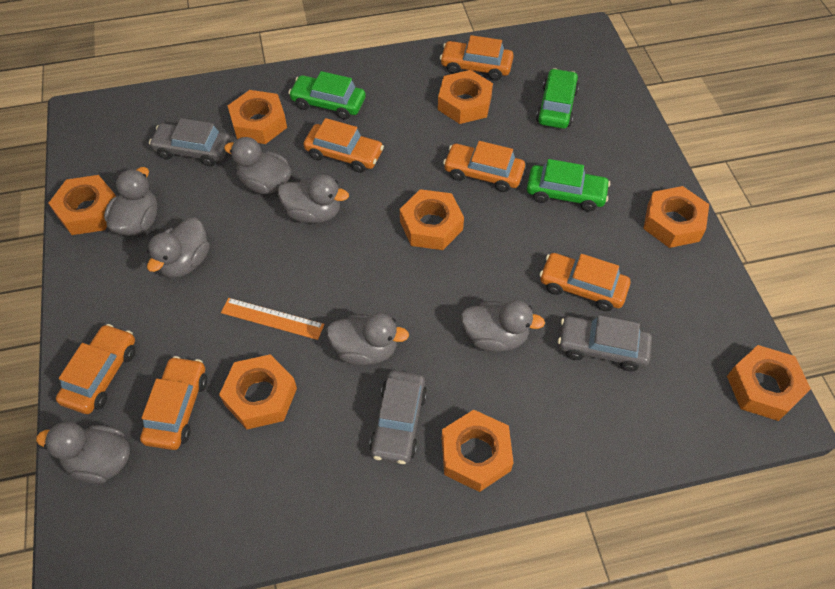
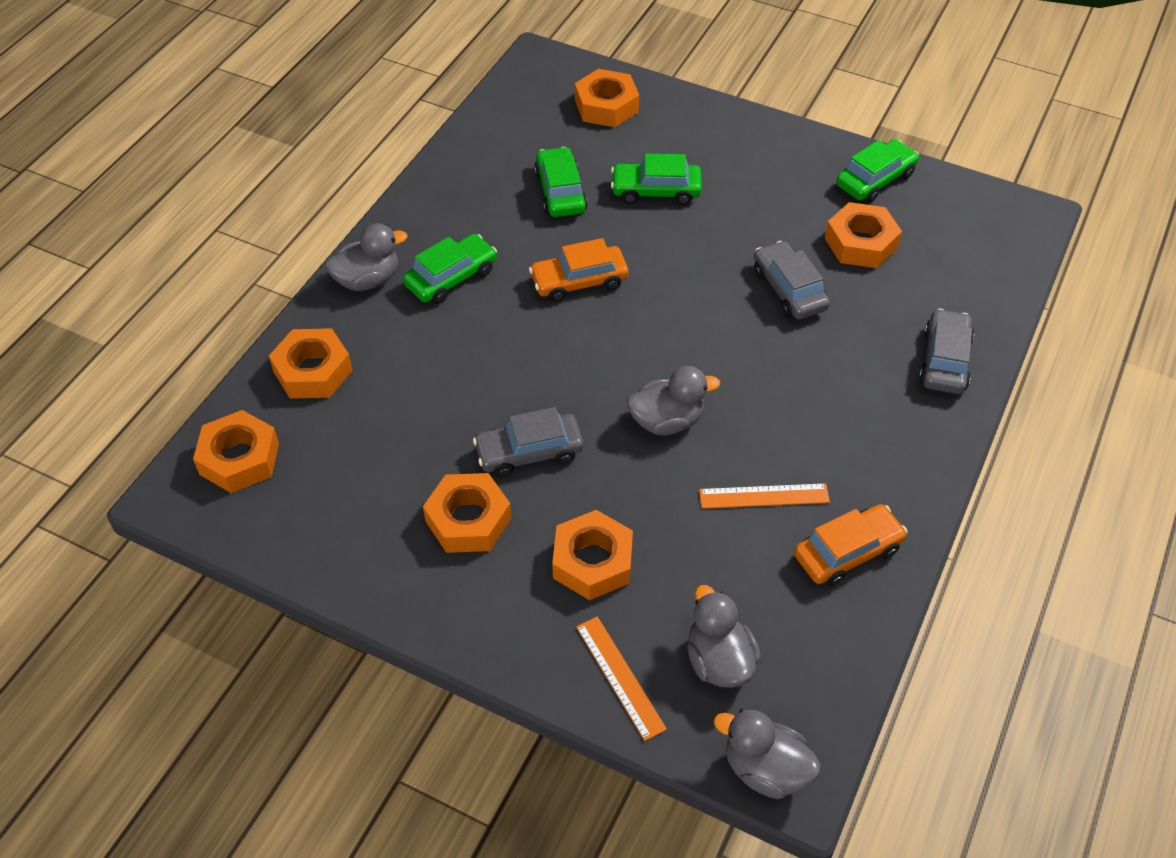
green car: [289,71,366,120] [527,159,610,212] [536,68,579,129] = 3 -> [403,234,497,304] [534,147,588,217] [611,154,702,205] [836,139,919,203] = 4
grey duck: [36,422,130,484] [104,167,157,236] [147,218,209,278] [224,137,292,194] [278,174,349,223] [327,313,409,365] [461,300,545,352] = 7 -> [325,223,407,291] [627,366,720,435] [687,585,761,688] [714,709,821,799] = 4
orange car: [56,324,136,414] [140,356,207,450] [303,118,384,173] [440,35,514,81] [443,141,525,192] [540,253,631,311] = 6 -> [529,238,629,302] [794,504,908,587] = 2
orange nut: [49,175,116,235] [219,354,297,429] [228,90,287,144] [400,189,464,250] [438,70,493,124] [441,410,514,492] [643,186,709,248] [727,345,811,421] = 8 -> [193,410,279,493] [269,328,353,399] [423,473,512,553] [552,510,633,600] [575,69,639,127] [825,202,902,268] = 6
orange ruler: [221,298,325,340] = 1 -> [576,616,667,741] [699,483,830,509] = 2

